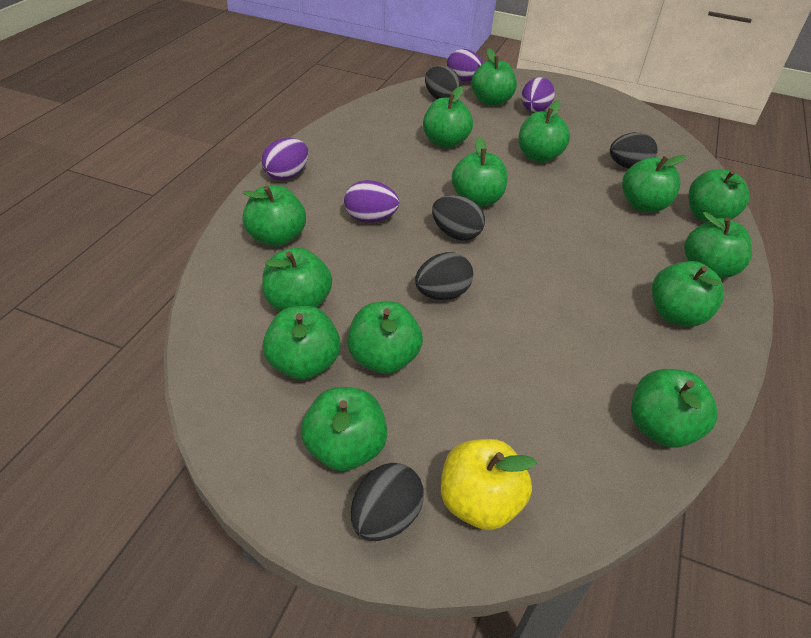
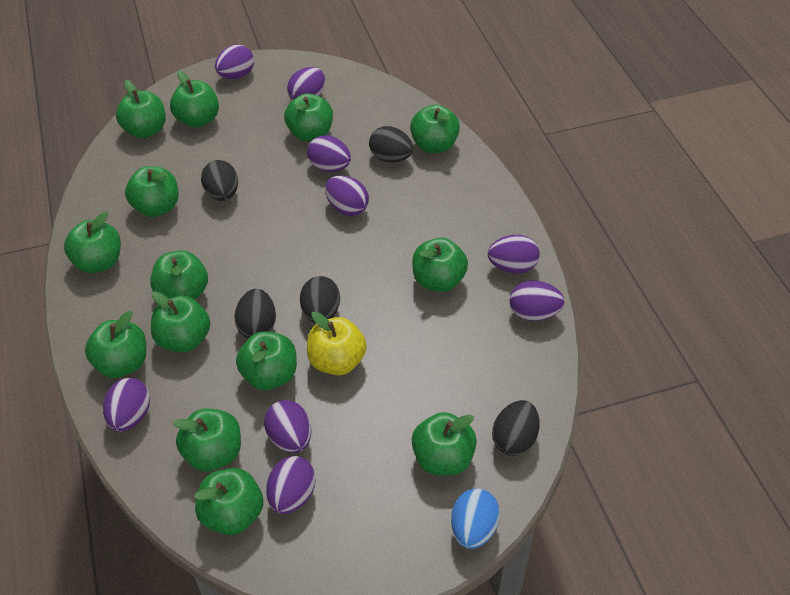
blue egg: none = 0 -> [451,488,500,549] = 1
purple egg: [261,138,309,180] [344,180,399,222] [447,49,483,82] [521,77,555,112] = 4 -> [103,378,150,431] [215,45,254,79] [264,400,311,453] [266,456,316,514] [287,67,325,101] [307,135,351,172] [325,176,369,216] [488,235,540,274] [509,281,565,321] = 9

